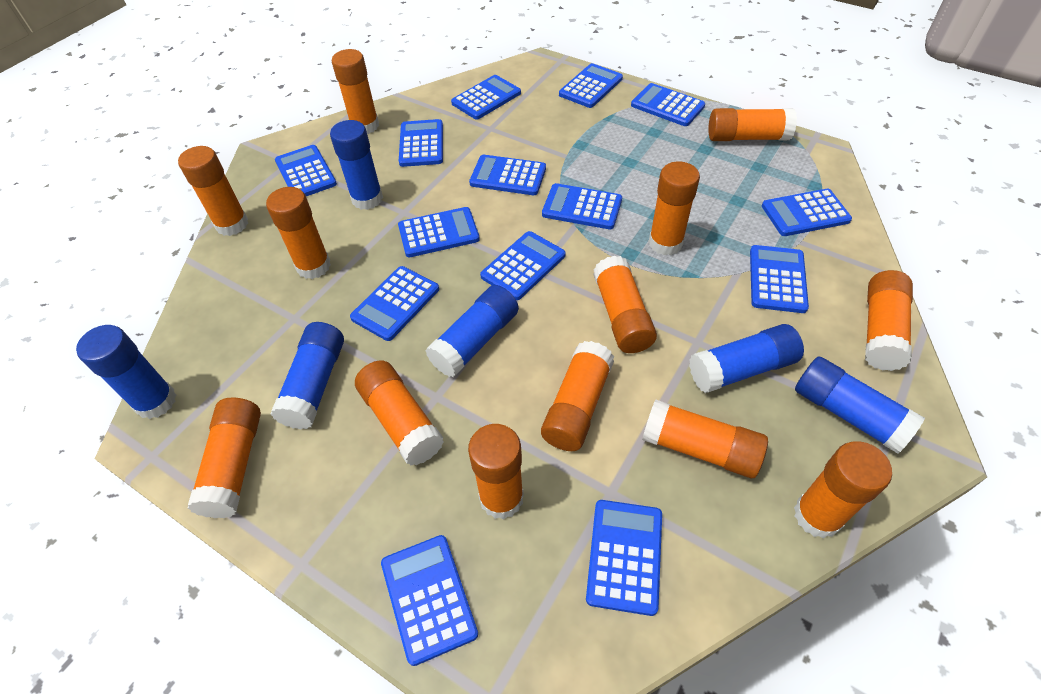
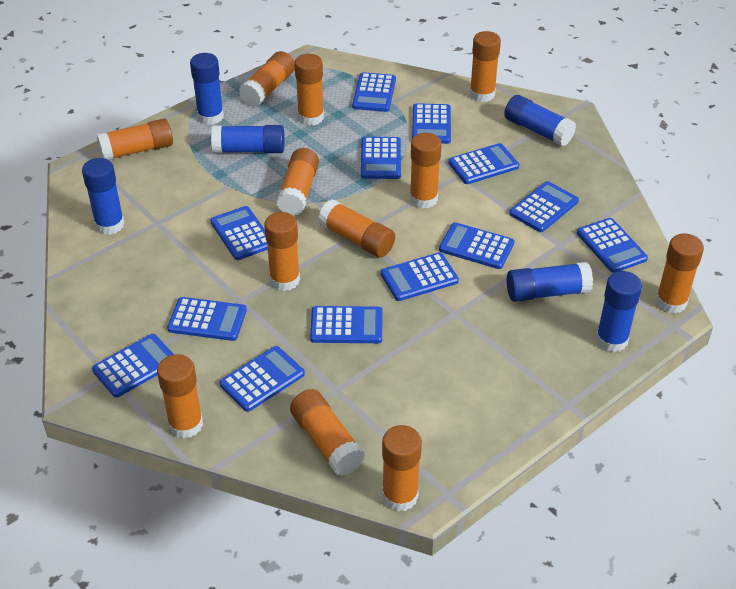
blue calculator: [275,145,337,196] [350,266,439,341] [381,535,478,666] [398,207,480,257] [399,119,443,167] [451,75,521,120] [469,155,546,195] [480,231,566,300] [542,183,622,229] [559,63,623,108] [586,500,662,616] [631,83,705,126] [750,245,809,313] [762,188,852,236] = 14 -> [92,334,174,398] [167,297,247,341] [210,206,268,260] [219,346,305,412] [310,306,382,343] [352,72,396,112] [361,137,401,179] [381,252,459,301] [412,103,451,144] [439,222,514,269] [448,143,519,184] [509,181,579,232] [577,218,648,273] = 13
orange glue stick: [178,146,248,236] [187,397,261,518] [266,187,331,279] [332,49,379,134] [355,360,444,466] [468,424,524,519] [541,341,614,451] [593,255,657,353] [642,399,768,478] [649,161,700,255] [708,108,797,141] [794,441,892,539] [865,270,913,371] = 13 -> [97,119,173,160] [157,354,203,439] [239,51,295,107] [264,212,300,291] [276,148,319,216] [290,389,365,476] [294,54,324,126] [318,199,395,258] [382,425,422,512] [410,133,442,209] [470,31,501,102] [656,233,704,314] = 12

